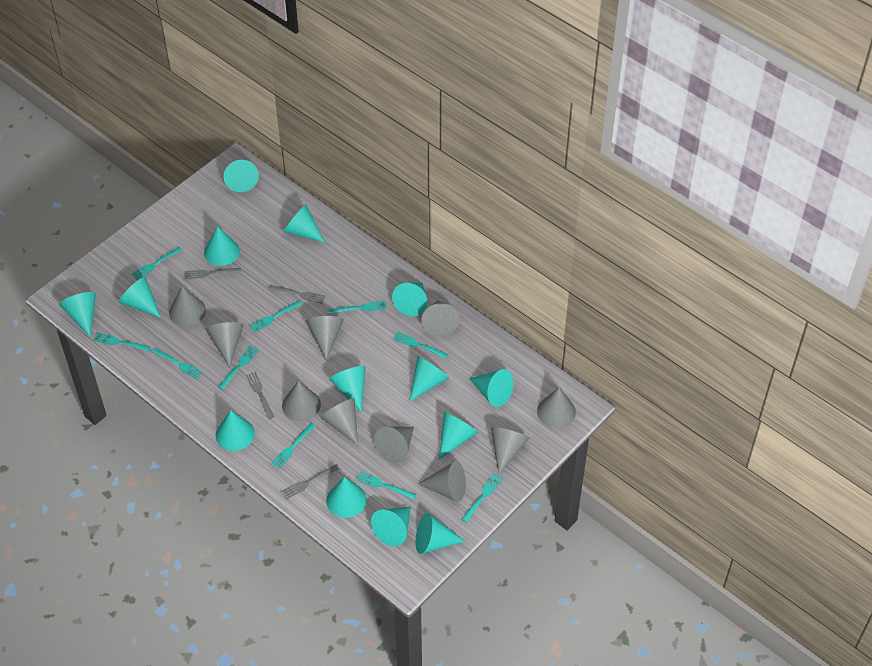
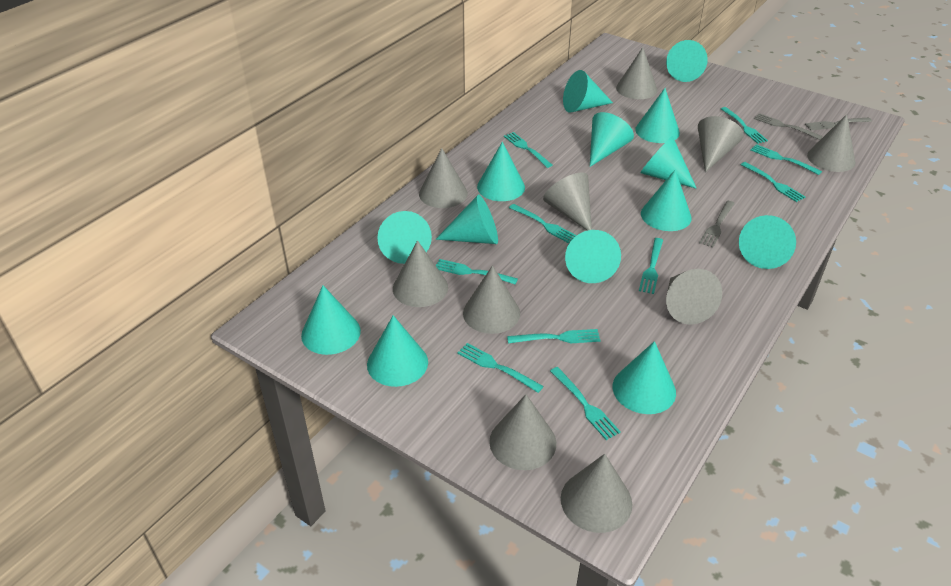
grey fork: [185,268,241,279] [246,371,274,419] [269,285,325,304] [281,464,340,499] = 4 -> [699,201,735,248] [754,113,823,140] [805,117,872,131] = 3

